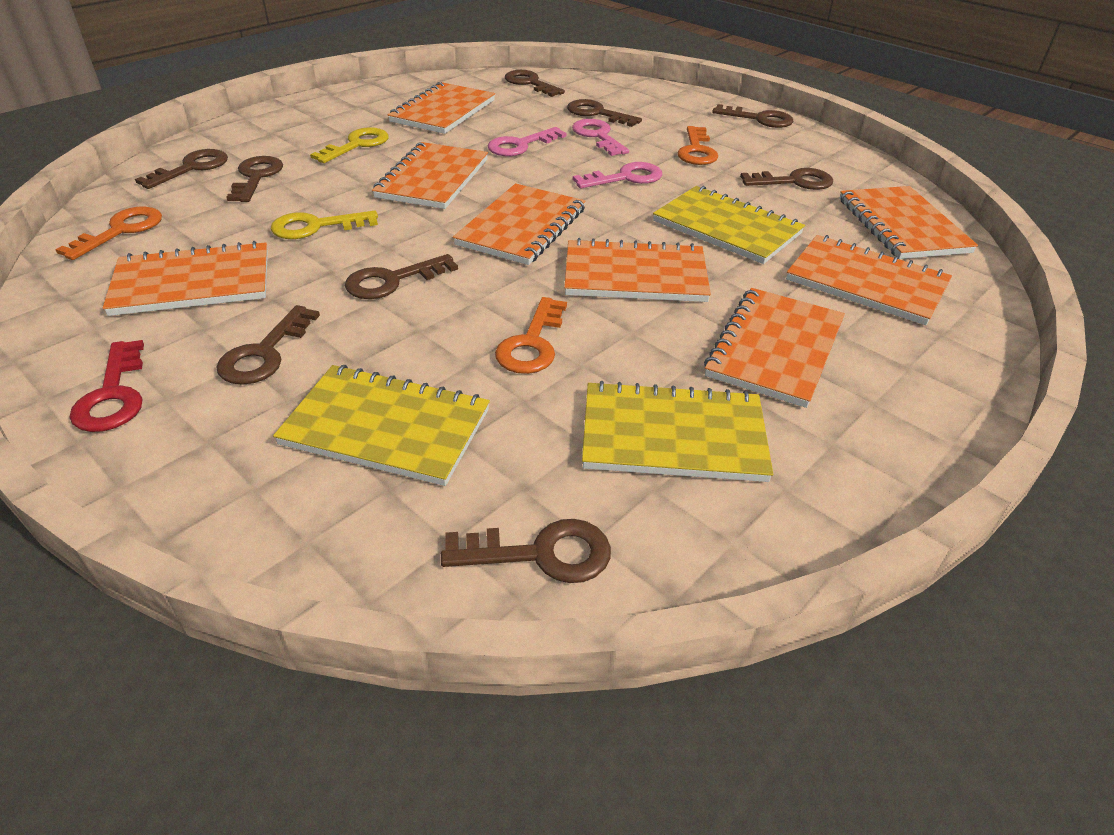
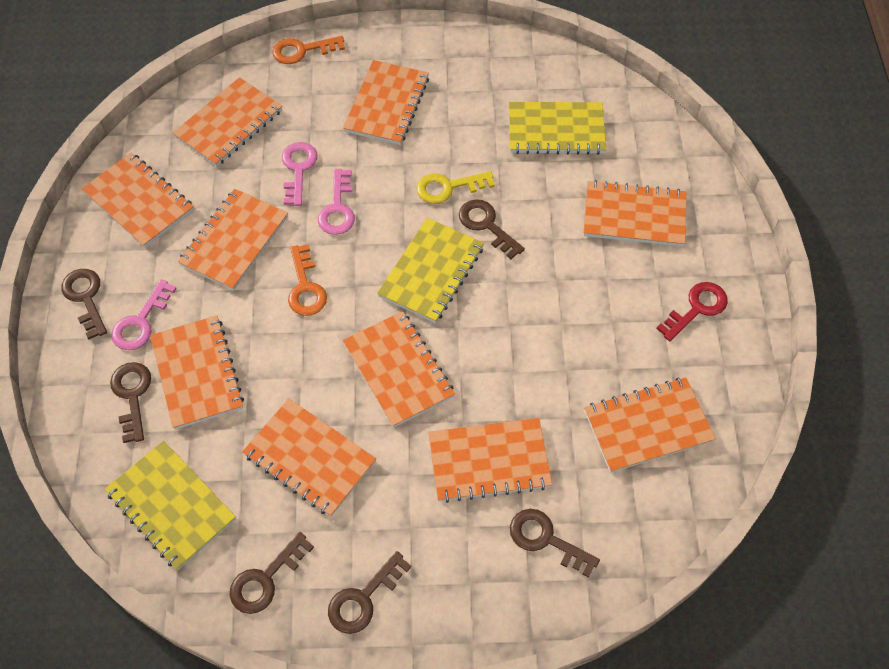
brown key: [135,149,228,189] [216,305,320,385] [226,156,283,202] [345,254,458,299] [441,519,611,583] [505,70,565,97] [567,99,642,127] [712,104,794,128] [740,168,833,190] = 9 -> [61,269,107,339] [110,362,151,443] [230,532,314,614] [328,551,411,634] [459,199,525,259] [510,509,600,578] = 6
orange key: [55,206,162,260] [495,297,567,374] [677,126,718,165] = 3 -> [272,36,345,64] [288,244,327,316] = 2
orange notebook: [103,241,268,316] [372,142,488,209] [388,82,495,134] [453,183,585,265] [564,238,711,302] [704,288,845,408] [786,235,952,325] [839,186,978,259] = 8 -> [82,152,194,248] [150,315,244,430] [172,77,282,167] [178,189,288,291] [242,399,376,517] [343,60,429,145] [343,311,455,428] [428,418,552,503] [584,180,687,247] [584,377,716,473] = 10
yellow key: [271,210,378,239] [310,127,389,163] = 2 -> [416,171,495,204] = 1

